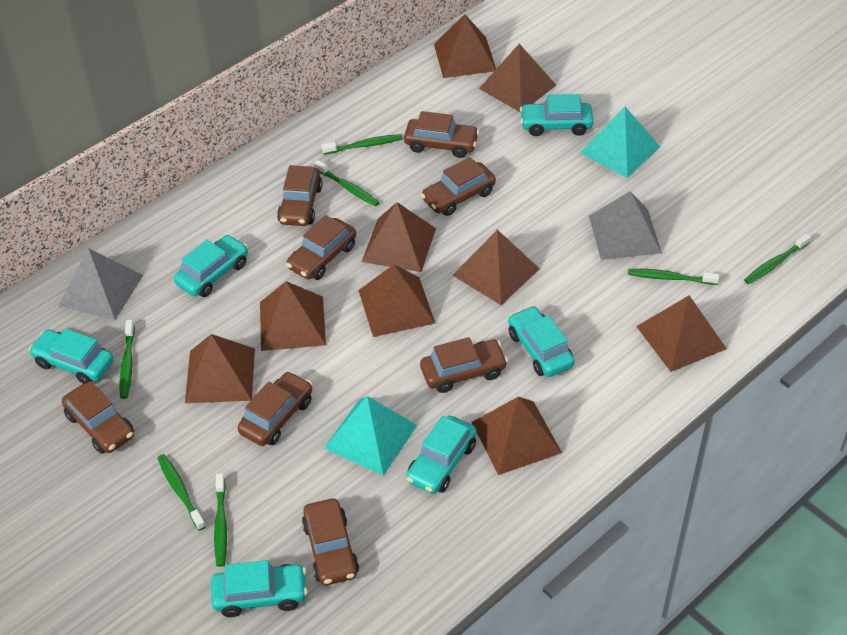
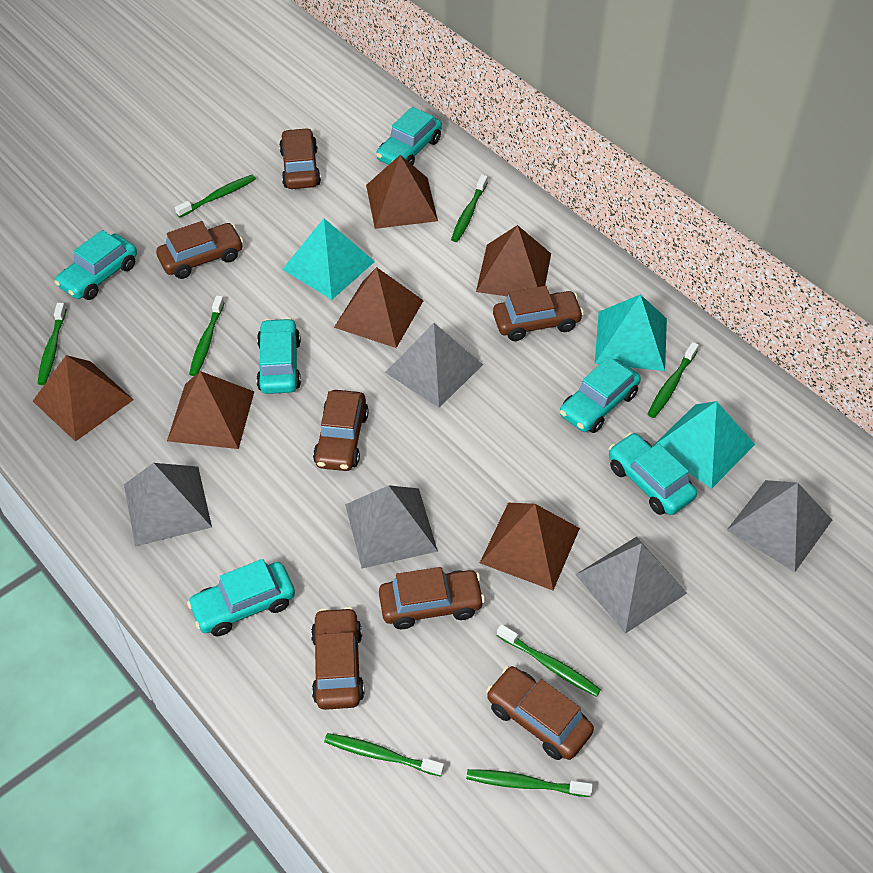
brown car: [62,381,134,454] [238,371,312,446] [277,165,322,226] [286,215,356,280] [302,499,359,585] [404,111,479,158] [420,337,508,393] [421,157,496,216] = 8 -> [156,221,244,279] [279,128,321,189] [311,607,365,710] [313,390,369,471] [379,567,485,629] [486,666,594,760] [493,286,584,341] = 7
brown pyramid: [185,334,255,403] [260,281,326,351] [358,264,435,337] [362,202,436,272] [434,14,496,78] [452,230,540,305] [471,397,562,475] [479,44,556,113] [636,295,727,372] = 9 -> [33,355,134,442] [167,371,254,449] [334,267,424,348] [366,155,438,229] [476,225,551,296] [480,503,580,590] = 6
green toothbrush: [119,320,135,399] [157,454,206,531] [214,473,227,567] [314,160,379,206] [322,134,402,155] [628,269,719,285] [744,233,811,284] = 7 -> [37,303,66,385] [175,175,256,218] [189,295,225,376] [324,733,444,777] [451,175,488,242] [466,769,593,797] [497,624,601,697] [648,342,699,418] = 8
grey pyramid: [59,248,143,320] [589,191,662,260] = 2 -> [124,463,212,546] [345,485,438,569] [385,323,483,408] [575,537,687,634] [727,480,832,572] = 5
turquoise pyramid: [324,396,417,476] [580,107,660,178] = 2 -> [282,218,375,300] [595,294,667,371] [652,401,755,489] = 3

